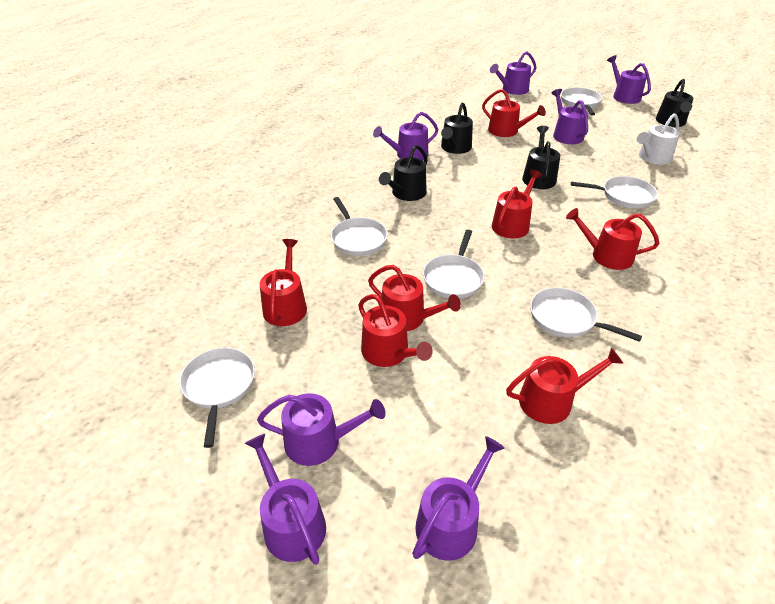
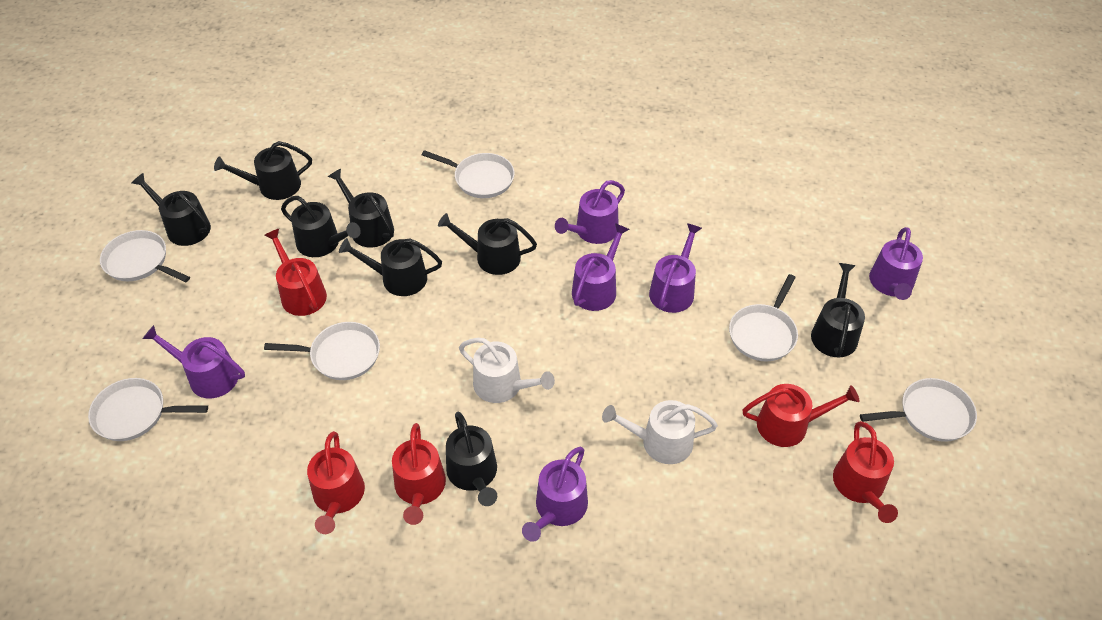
black watering can: [379,145,428,201] [441,103,473,154] [522,126,560,189] [656,79,693,127] = 4 -> [132,173,211,246] [214,141,312,200] [281,196,361,257] [328,169,394,248] [339,238,442,296] [438,213,537,275] [446,412,497,506] [811,263,865,357] = 8
purple watering can: [245,434,326,565] [257,393,385,466] [373,112,439,160] [412,436,505,561] [490,51,537,95] [551,89,588,144] [607,55,651,104] = 7 -> [142,325,245,399] [522,447,588,542] [555,180,625,244] [572,223,629,311] [649,223,702,313] [869,227,923,300] = 6
red watering can: [259,239,307,326] [358,294,433,367] [368,265,461,331] [482,89,546,137] [492,170,542,239] [506,348,624,424] [566,208,660,270] = 7 -> [265,229,327,316] [307,431,365,534] [392,423,446,525] [743,384,859,447] [833,421,898,523] = 5
white watering can: [637,113,680,165] = 1 -> [459,338,555,403] [602,400,718,464] = 2

